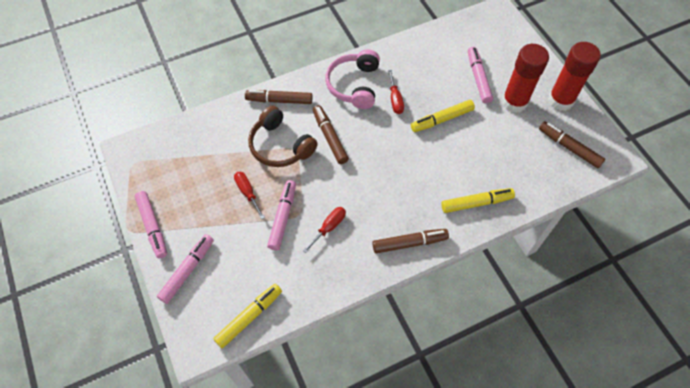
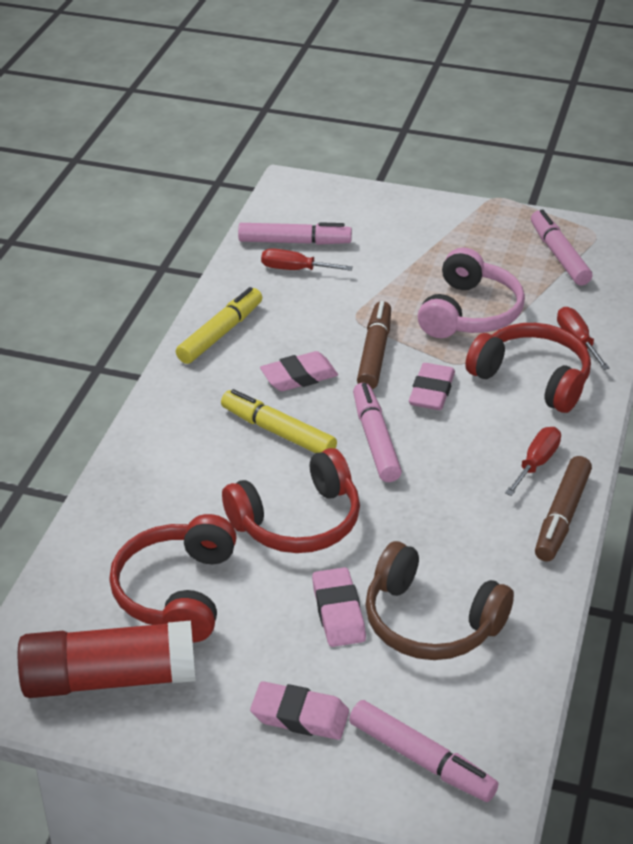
brown marker: [245,90,312,104] [313,105,349,164] [372,229,449,253] [539,121,605,168] = 4 -> [357,301,391,389] [535,456,592,561] = 2
pink eraser: none = 0 -> [250,681,349,740] [260,351,338,391] [312,567,366,647] [409,363,455,410] = 4
red glue stick: [502,44,549,113] [548,42,601,111] = 2 -> [18,621,196,698] = 1
red headphones: none = 0 -> [109,514,237,643] [222,448,360,553] [465,323,591,413] = 3
yellow marker: [213,284,282,348] [411,100,475,132] [441,188,515,213] = 3 -> [176,287,262,364] [221,389,337,453] = 2

